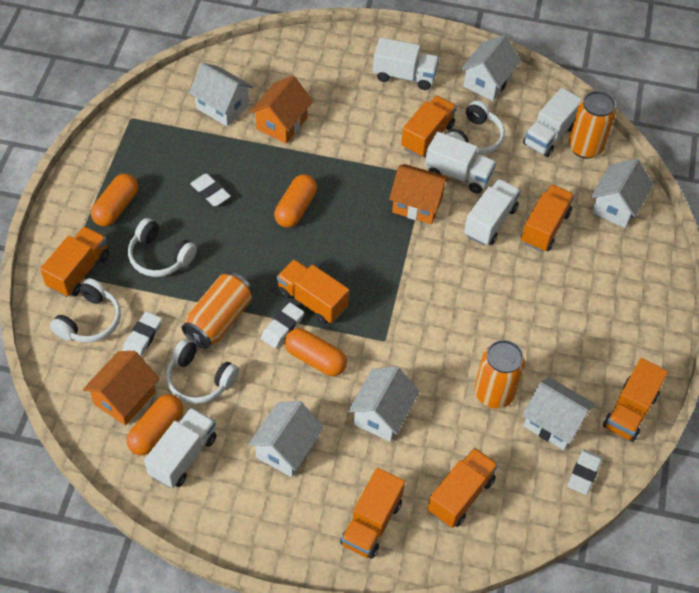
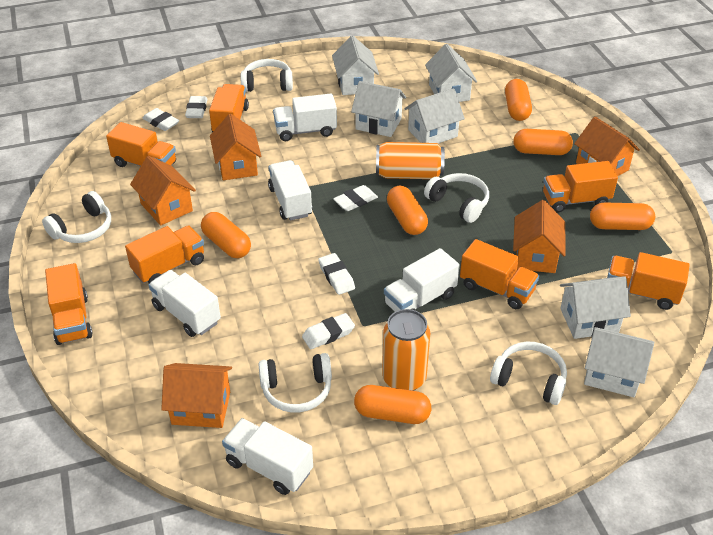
orange can: [181,272,253,349] [475,340,525,409] [569,91,616,159] = 3 -> [376,142,445,179] [382,309,430,391] = 2
orange capsule: [91,174,138,226] [127,394,183,455] [274,175,317,228] [285,328,347,376] = 4 -> [201,212,251,258] [354,385,431,424] [387,186,428,235] [505,79,532,121] [513,129,573,155] [590,202,655,230] = 6
orange house: [83,351,159,426] [250,76,313,144] [389,164,450,224] = 3 -> [130,156,196,226] [161,363,232,428] [210,114,261,180] [513,200,566,273] [574,116,640,176] = 5
white eraser: [122,311,162,356] [190,174,231,206] [261,303,304,348] [568,449,602,495] = 4 -> [142,108,179,131] [185,96,208,118] [302,313,355,349] [318,253,355,295] [333,185,378,211] = 5
white headphones: [50,278,121,343] [128,218,197,277] [166,339,239,404] [446,101,505,155] = 4 -> [42,191,111,243] [241,59,293,92] [258,353,332,413] [424,173,489,223] [490,342,567,405] = 5

